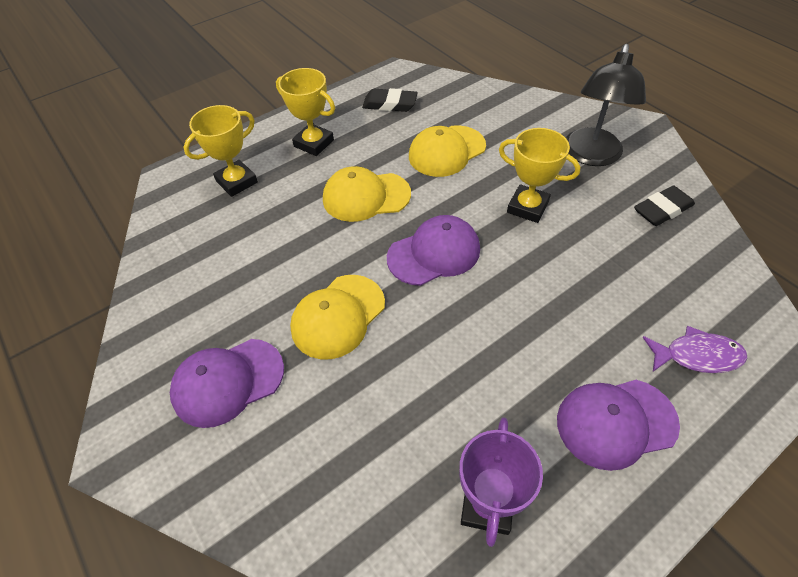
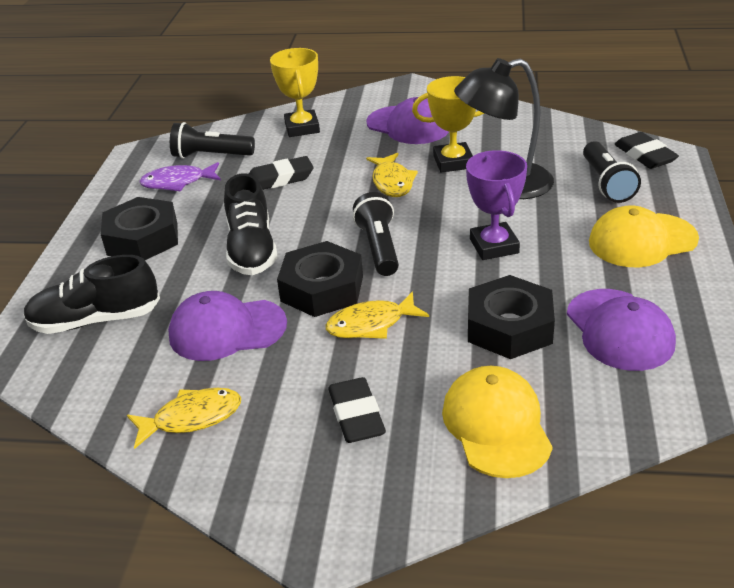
black eraser: [362,88,418,112] [634,186,695,226] = 2 -> [249,156,313,190] [328,377,386,443] [615,132,679,169] = 3
black flashlight: none = 0 -> [170,122,255,159] [353,192,399,276] [583,141,641,203] = 3
black nut: none = 0 -> [101,197,178,260] [277,241,363,317] [468,275,555,359] = 3
black shoe: none = 0 -> [23,255,160,334] [224,173,277,275] = 2
yellow cap: [290,275,385,359] [323,166,411,222] [409,125,486,177] = 3 -> [442,366,553,478] [589,205,699,267] = 2
yellow fish: none = 0 -> [127,388,241,449] [325,291,429,339] [366,153,418,197] = 3
yellow trophy: [183,105,258,197] [276,68,335,156] [499,128,581,223] = 3 -> [270,48,320,137] [412,76,485,173] = 2

